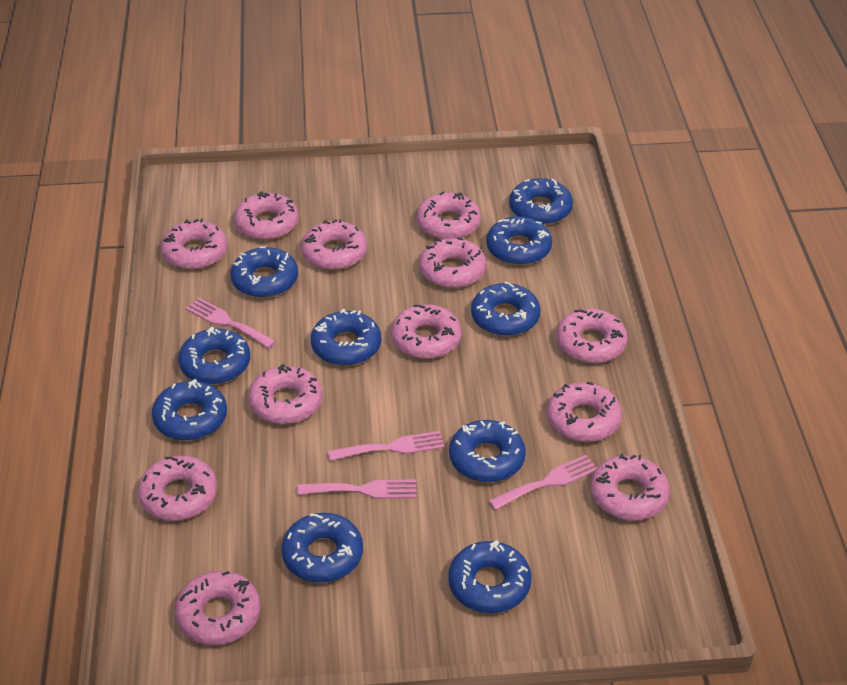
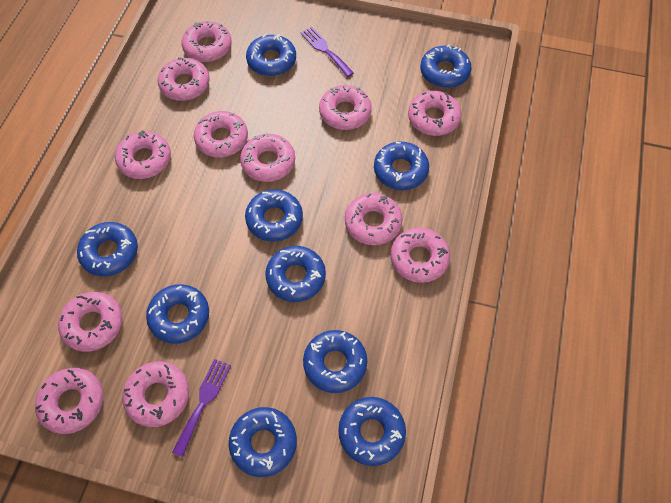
pink fork: [186,298,276,348] [297,479,416,499] [328,431,445,461] [489,455,597,510] = 4 -> none = 0
purple fork: none = 0 -> [172,359,231,457] [300,27,354,77] = 2

